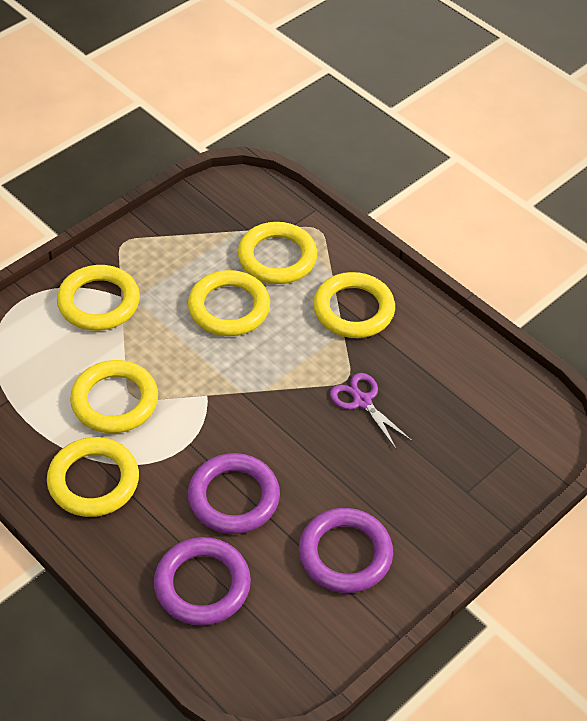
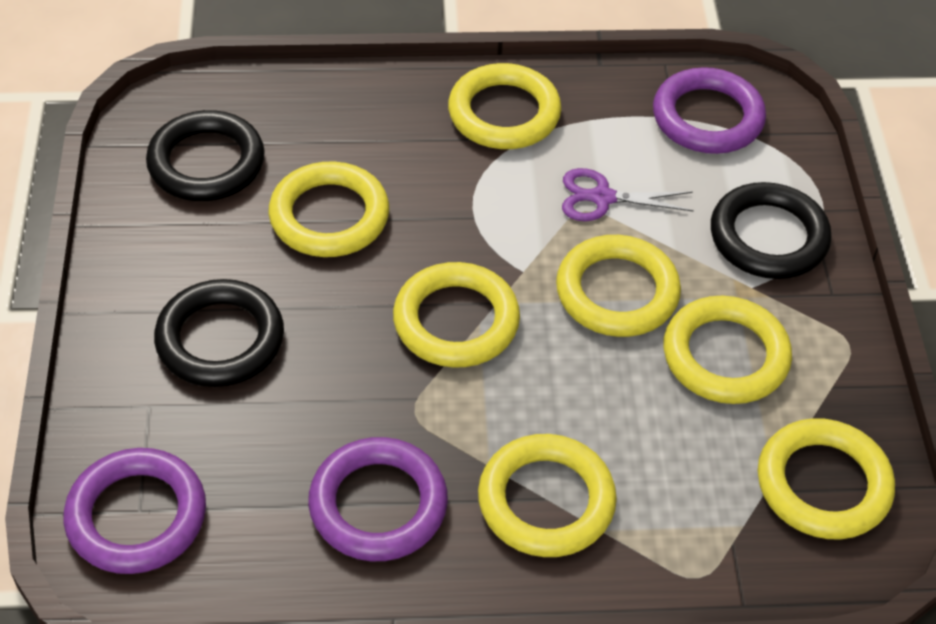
black ring: none = 0 -> [146,110,265,201] [154,279,284,387] [711,182,832,279] = 3
yellow ring: [47,437,139,517] [57,265,140,331] [70,360,158,433] [188,270,270,336] [238,222,317,284] [313,272,395,338] = 6 -> [269,162,389,257] [393,262,520,368] [448,63,561,149] [478,434,617,557] [556,235,681,337] [663,296,792,404] [758,418,895,539] = 7

